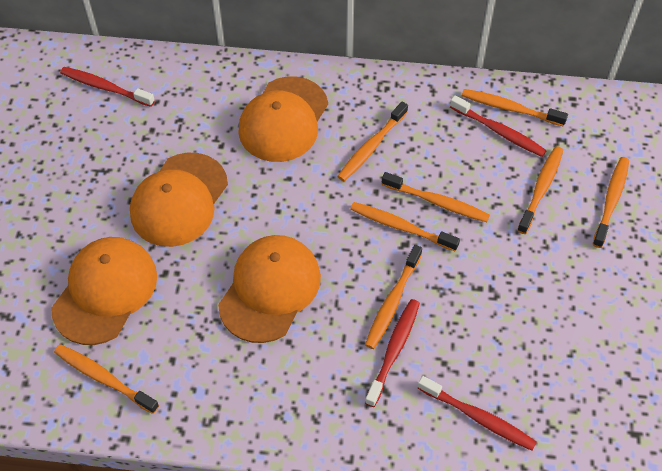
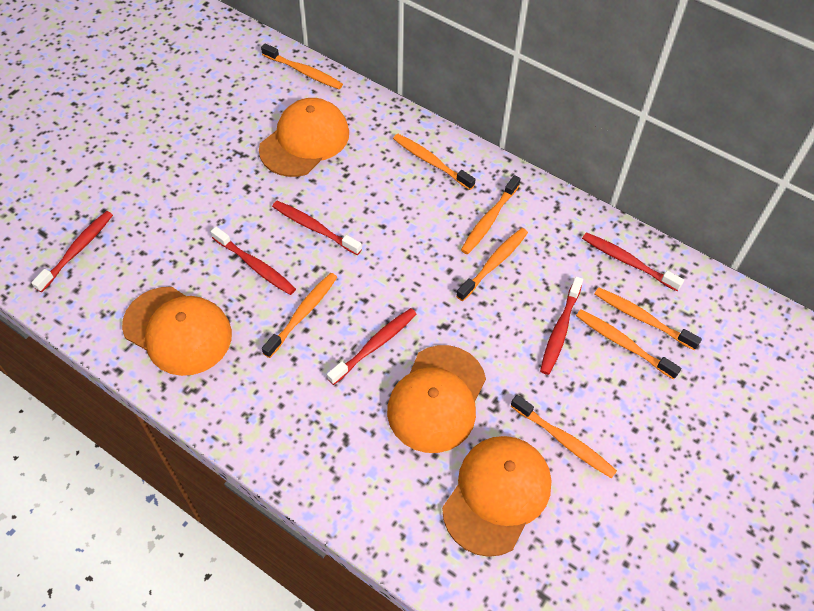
red toothbrush: [60,67,155,107] [365,299,420,407] [418,376,537,451] [450,95,547,157] = 4 -> [31,211,113,292] [211,227,296,295] [272,201,362,255] [327,308,417,385] [540,276,583,375] [582,232,684,291] = 6

